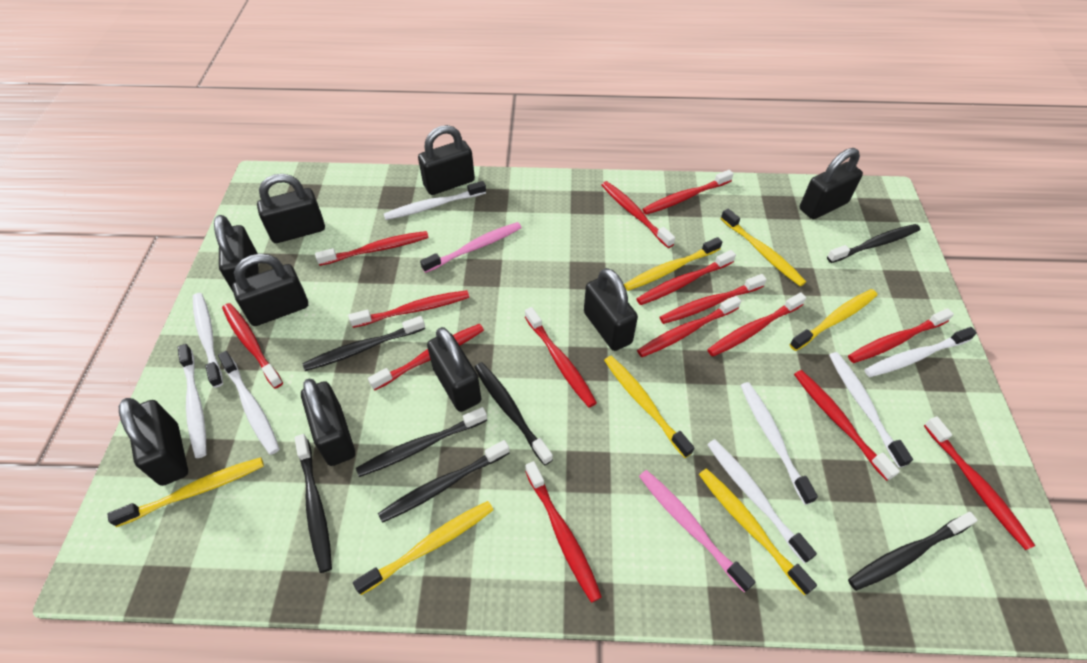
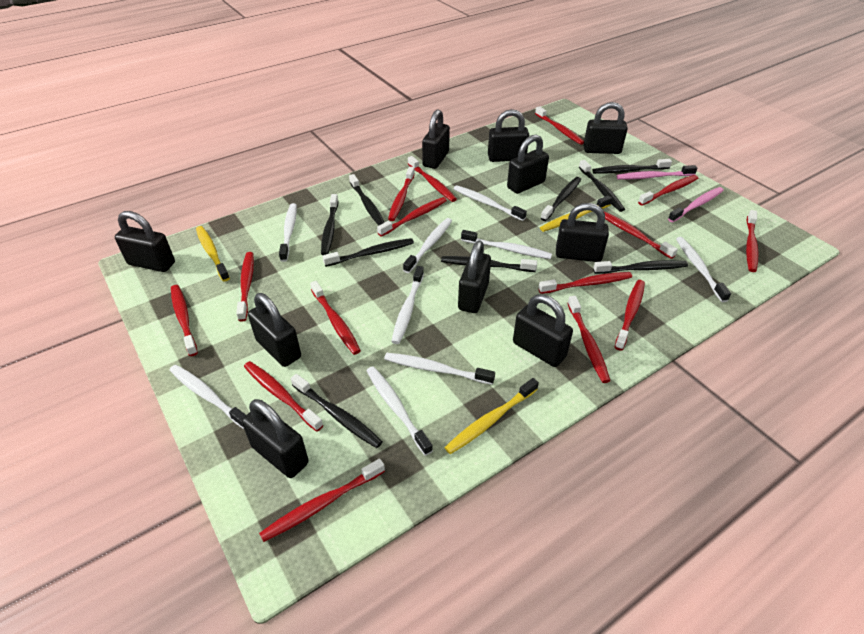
black padlock: [119,398,188,486] [214,215,259,291] [232,253,308,326] [257,174,325,243] [301,379,355,466] [418,125,475,195] [427,327,481,412] [584,268,638,351] [800,148,863,219] = 9 -> [115,211,175,272] [242,399,309,478] [248,293,301,367] [422,109,450,169] [458,241,491,313] [488,109,529,162] [507,135,549,194] [513,294,573,367] [556,203,609,262] [583,102,628,154] = 10
black toothbrush: [295,434,332,573] [302,316,425,371] [356,407,487,477] [378,440,509,523] [474,362,553,465] [827,224,920,263] [848,512,978,591] = 7 -> [291,374,383,448] [321,194,338,255] [322,238,414,267] [349,174,385,225] [441,256,537,272] [541,177,581,221] [579,160,625,212] [593,159,672,174] [593,260,688,274] = 9
white toothbrush: [178,344,206,458] [193,293,223,388] [218,351,280,455] [384,181,486,220] [707,439,817,563] [740,382,818,505] [829,352,913,468] [864,327,977,377] = 8 -> [169,365,246,429] [279,203,297,262] [366,366,433,456] [384,353,495,385] [391,266,424,344] [403,218,452,273] [454,185,527,221] [461,230,552,259] [676,237,731,302] = 9
yellow toothbrush: [108,457,264,527] [353,501,493,595] [604,356,694,458] [624,237,722,291] [699,468,817,595] [721,209,806,286] [789,289,877,351] = 7 -> [196,226,230,281] [444,378,539,454] [540,196,612,232] = 3

